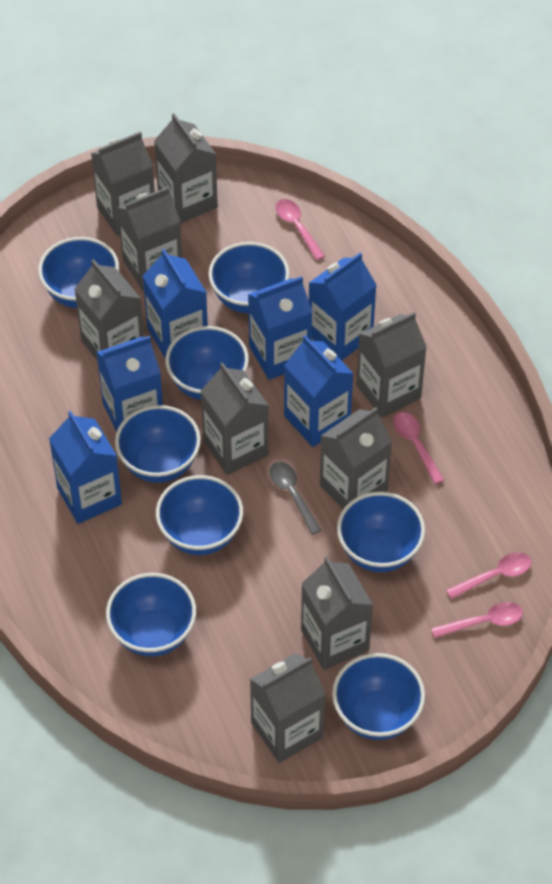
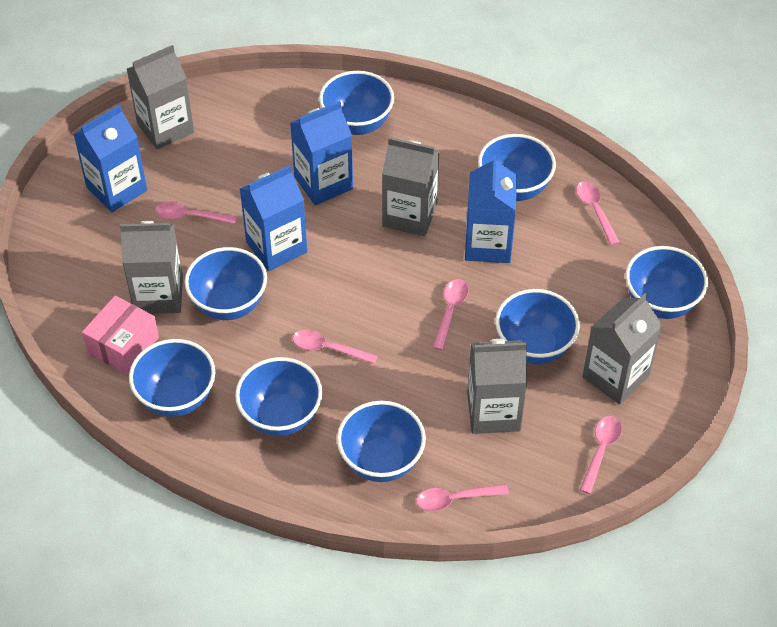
blue carton: [49,411,122,524] [97,336,163,432] [143,249,208,358] [248,276,313,380] [284,335,354,447] [309,253,377,361] = 6 -> [74,104,147,212] [240,165,307,271] [290,101,353,205] [465,155,517,263] = 4
grey carton: [75,259,144,361] [91,132,155,236] [117,187,182,291] [154,113,218,224] [201,362,269,475] [250,653,325,763] [301,557,373,670] [320,407,392,509] [357,312,427,418] = 9 -> [120,221,183,314] [127,45,194,149] [382,137,440,237] [467,339,528,434] [582,293,662,405] = 5
grey spoon: [269,461,322,535] = 1 -> none = 0
pink box: none = 0 -> [82,295,159,374] = 1
pink spoon: [275,199,325,260] [393,412,444,484] [431,602,523,638] [446,552,532,599] = 4 -> [155,201,237,225] [293,330,378,364] [416,484,509,511] [433,279,469,350] [576,181,620,245] [580,416,622,494] = 6

